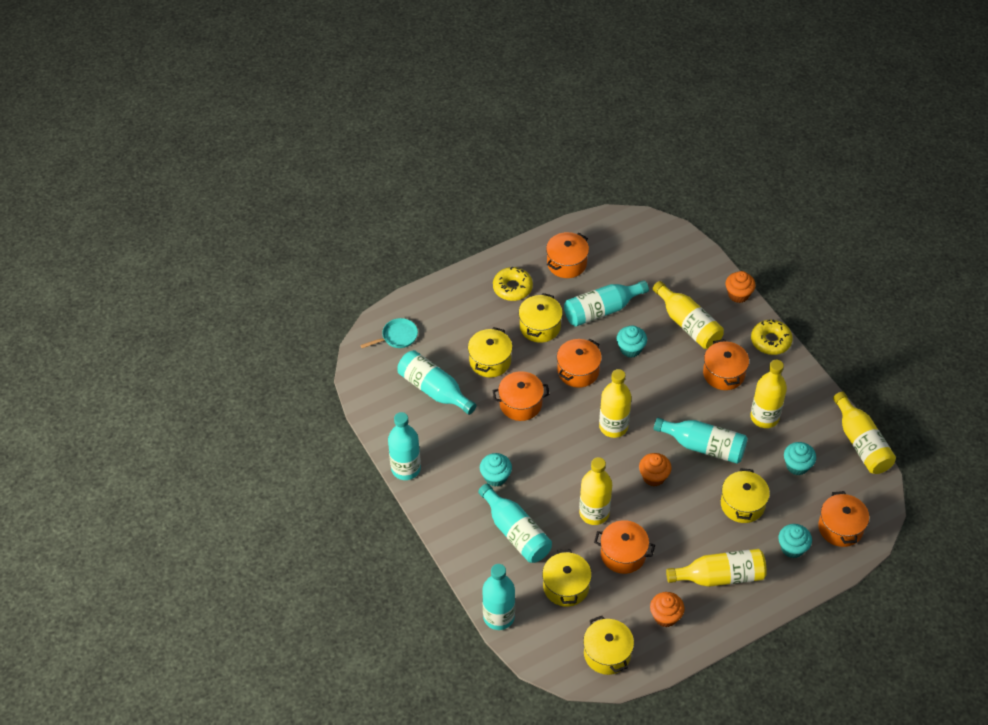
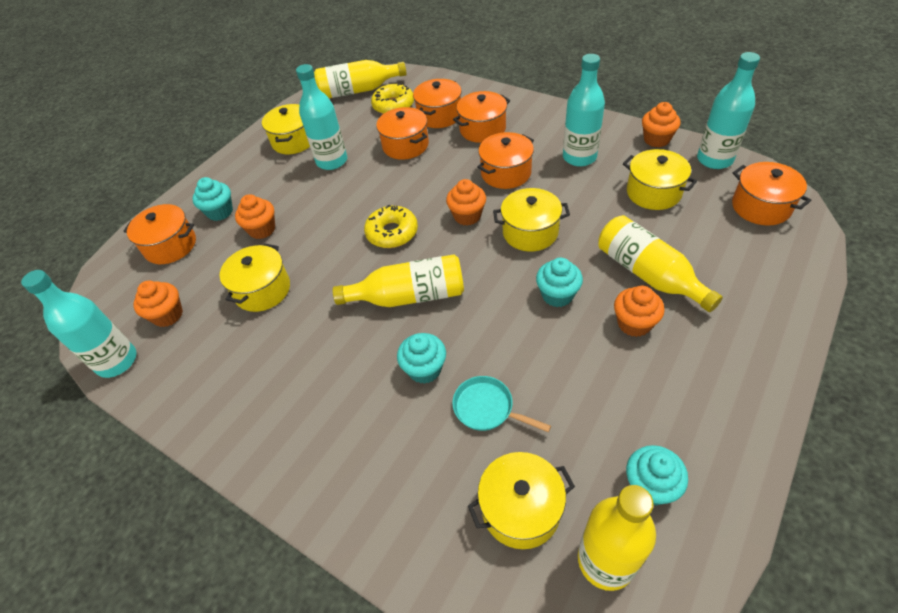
orange cupcake: [639,453,672,486] [650,592,684,627] [725,271,756,303] = 3 -> [133,281,183,327] [235,194,275,239] [446,179,486,226] [614,286,665,337] [642,102,681,148] = 5
turquoise bottle: [388,412,421,480] [397,350,477,415] [478,484,552,563] [482,564,515,630] [564,280,649,327] [654,418,748,464] = 6 -> [21,270,137,378] [296,64,347,170] [563,54,605,167] [697,52,760,169] = 4
yellow bottle: [579,457,612,525] [599,369,631,438] [652,281,724,349] [666,549,767,587] [750,360,787,428] [833,392,896,474] = 6 -> [314,60,407,98] [333,255,464,307] [578,485,656,591] [598,215,723,312] = 4

